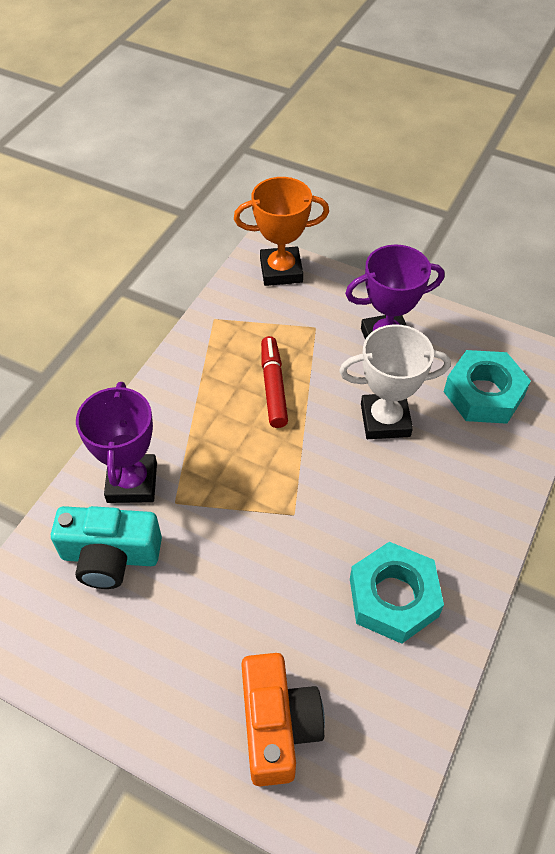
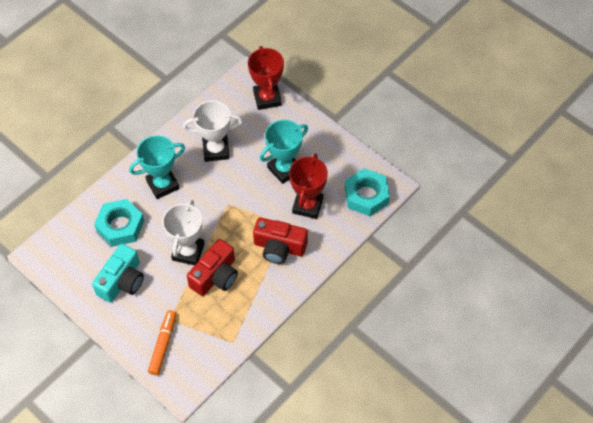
orange camera: [241,653,325,786] = 1 -> none = 0
orange marker: none = 0 -> [148,310,176,375] = 1
orange trophy: [234,177,329,286] = 1 -> none = 0
purple trophy: [76,382,157,503] [345,245,444,339] = 2 -> none = 0
red camera: none = 0 -> [187,239,238,296] [253,218,308,264] = 2
red marker: [261,336,288,428] = 1 -> none = 0
red trophy: none = 0 -> [248,46,284,110] [289,153,328,219] = 2
turquoise trophy: none = 0 -> [129,135,185,199] [260,120,308,184] = 2
white trophy: [339,324,451,439] = 1 -> [162,200,204,265] [183,101,243,162] = 2

